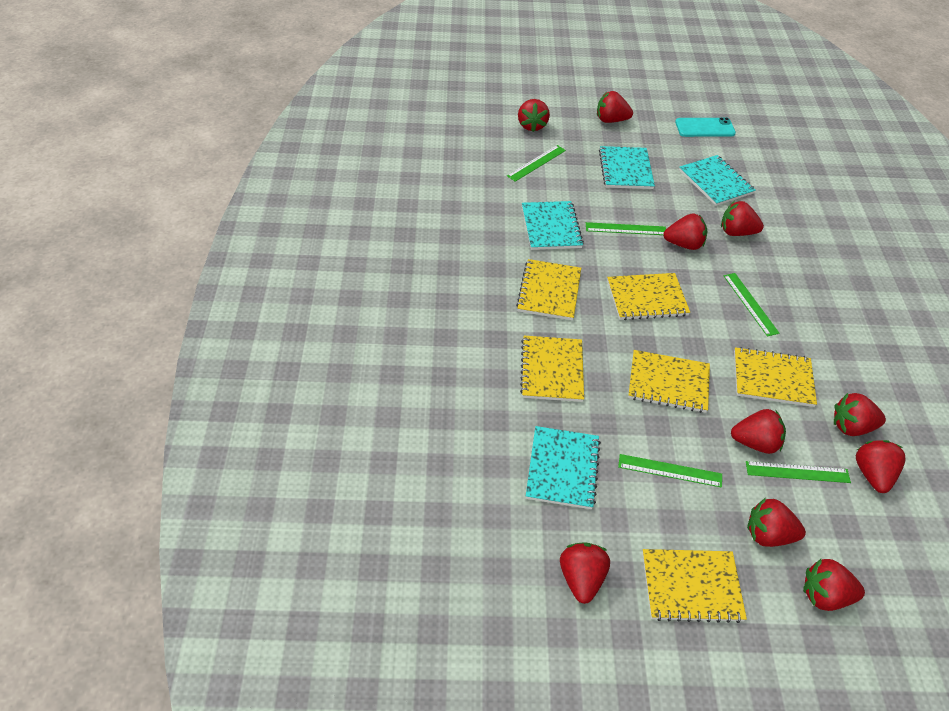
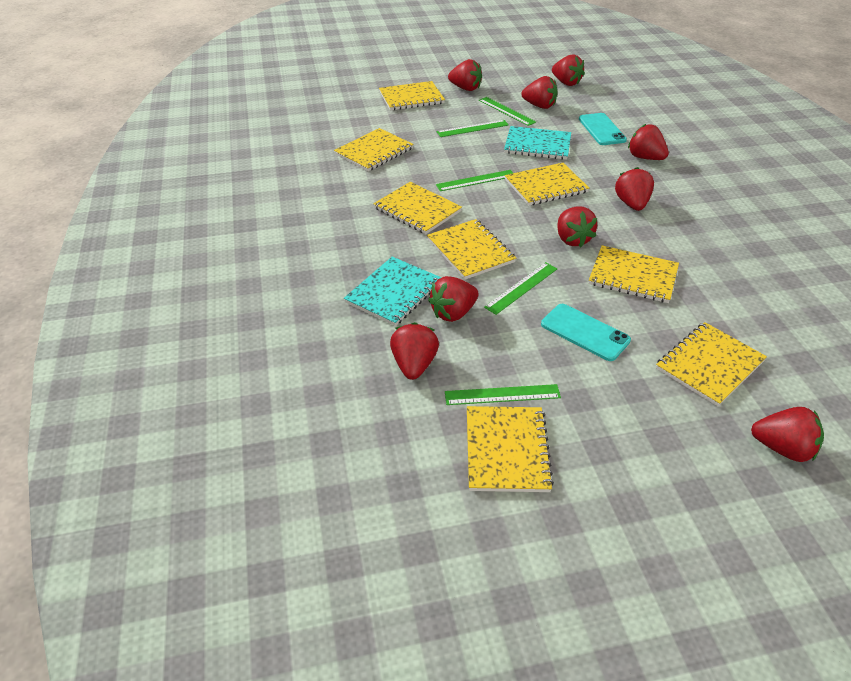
red strawberry: [518,99,550,132] [560,542,610,604] [597,91,633,123] [663,213,707,250] [721,201,764,236] [731,409,786,454] [747,498,806,547] [803,559,865,611] [834,393,886,436] [856,440,906,493] = 10 -> [390,322,439,380] [428,276,478,322] [448,59,482,91] [521,76,558,109] [552,54,585,86] [557,207,597,247] [615,167,654,211] [628,124,669,160] [751,407,824,462] = 9
turquoise notebook: [522,201,584,250] [526,426,601,509] [599,146,655,189] [679,155,756,206] = 4 -> [344,257,442,326] [504,126,571,160] = 2
turquoise phone: [675,117,736,137] = 1 -> [541,304,631,361] [579,113,627,145] = 2
yellow notebook: [516,259,581,320] [520,336,584,402] [607,273,690,320] [628,350,710,413] [642,549,747,623] [734,347,817,407] = 6 -> [334,128,413,171] [373,182,462,234] [379,81,445,111] [427,219,516,280] [467,406,554,492] [505,163,590,206] [589,245,679,303] [656,322,767,407] = 8

